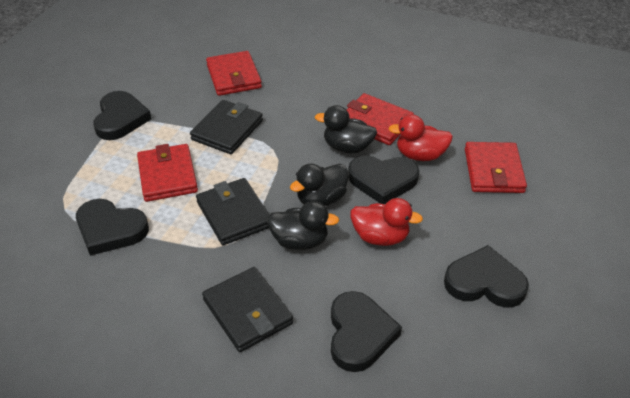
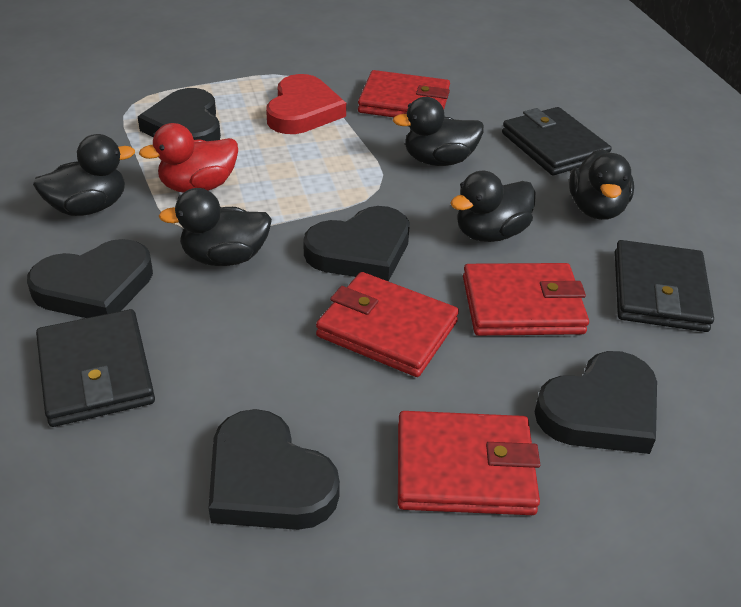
black duck: [267,201,339,250] [290,163,348,206] [315,105,377,154] = 3 -> [33,134,135,216] [158,188,272,266] [393,97,484,166] [450,171,536,242] [569,149,634,220] = 5
red duck: [350,198,423,246] [388,115,453,161] = 2 -> [139,123,238,192] = 1
red heart: none = 0 -> [266,74,346,134] = 1

